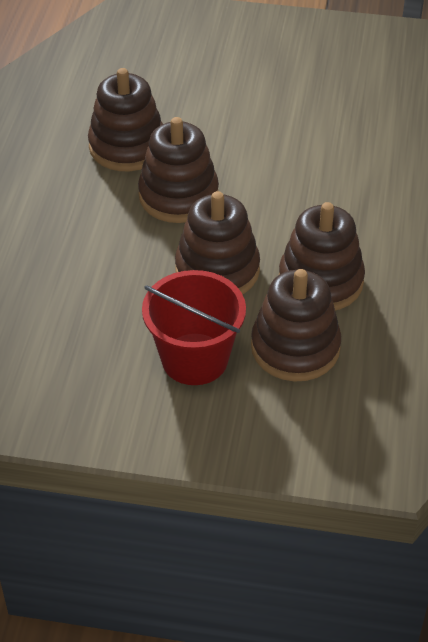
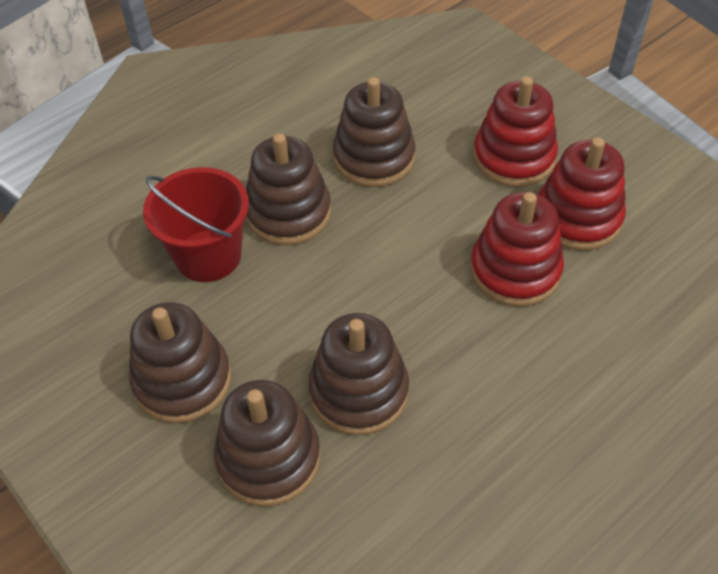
red stacking toy: none = 0 -> [470,192,564,307] [473,77,558,187] [538,138,626,251] = 3

